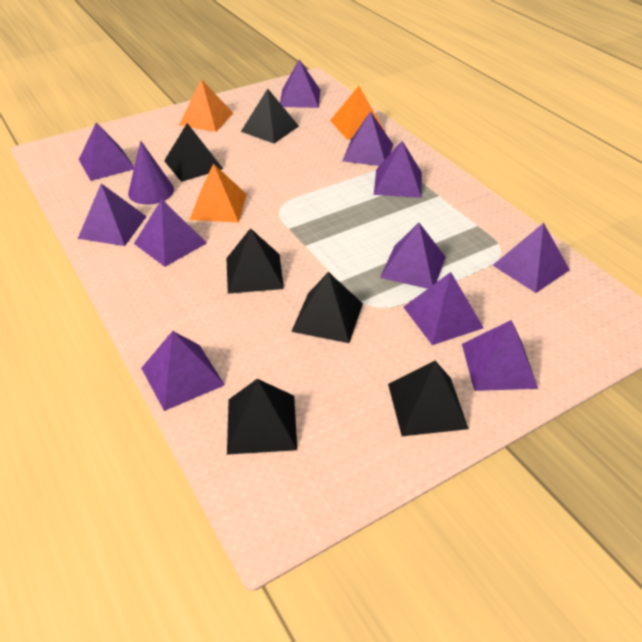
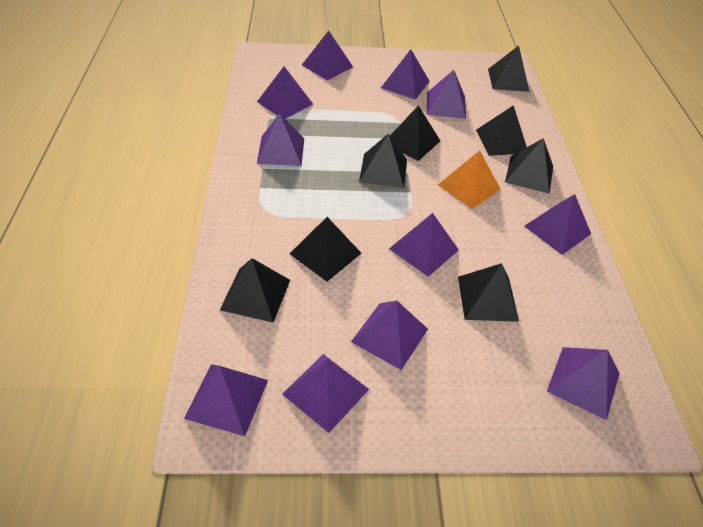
black pyramid: [164,123,223,182] [226,228,284,294] [227,379,297,455] [241,89,299,143] [291,272,363,343] [388,361,469,436] = 6 -> [220,258,290,323] [290,217,361,282] [359,133,407,188] [390,105,440,161] [458,263,519,322] [476,105,527,156] [488,46,530,92] [505,138,553,194] = 8
orange pyramid: [179,79,233,132] [190,163,247,223] [330,86,385,140] = 3 -> [438,151,500,209] = 1
purple cone: [128,141,174,205] = 1 -> none = 0

